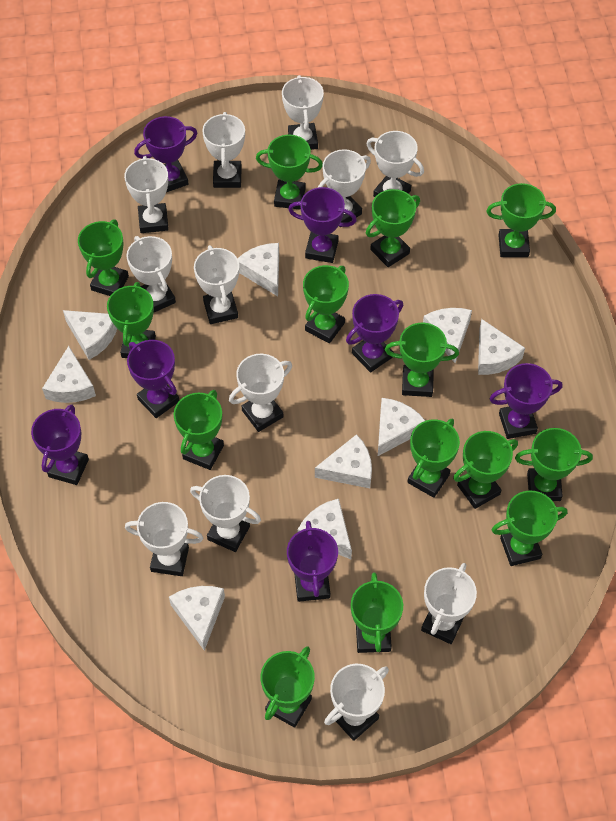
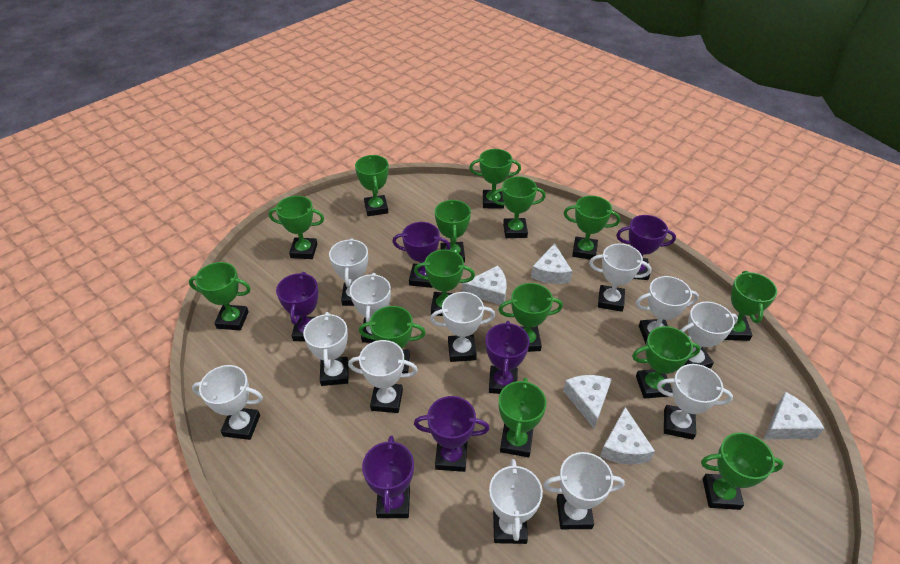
purple trophy: [31,404,89,485] [127,340,179,418] [134,116,197,192] [287,521,338,602] [288,187,357,263] [346,294,403,373] [490,363,563,439] = 7 -> [276,272,318,342] [362,435,414,518] [392,222,450,288] [414,396,490,472] [485,321,530,394] [616,215,676,280] = 6
white cheese: [42,346,96,403] [63,310,117,360] [169,586,225,651] [238,243,279,296] [298,499,352,559] [315,434,372,488] [378,398,425,456] [423,308,472,363] [478,319,525,375] = 9 -> [462,266,507,305] [531,243,572,284] [563,375,612,429] [600,407,655,465] [764,392,825,439] = 5

